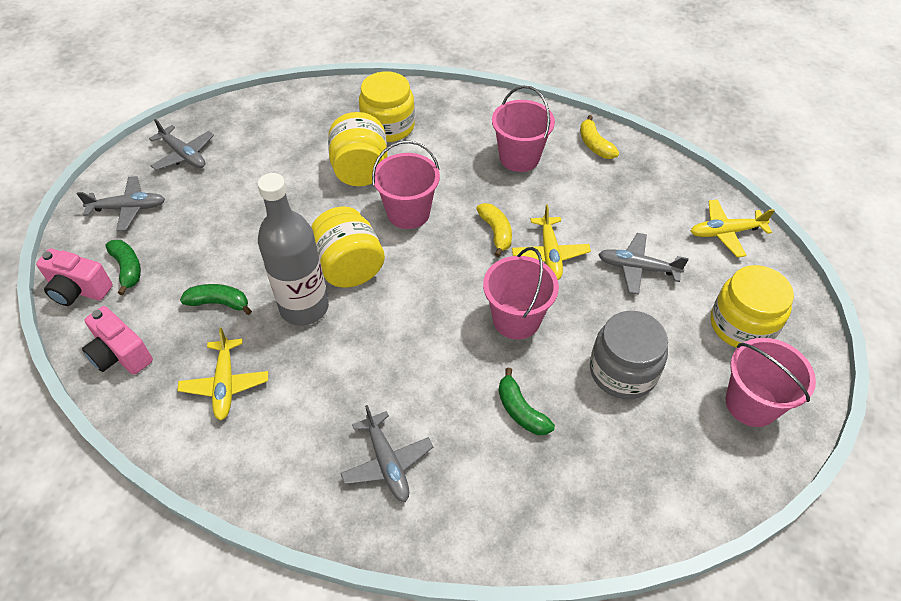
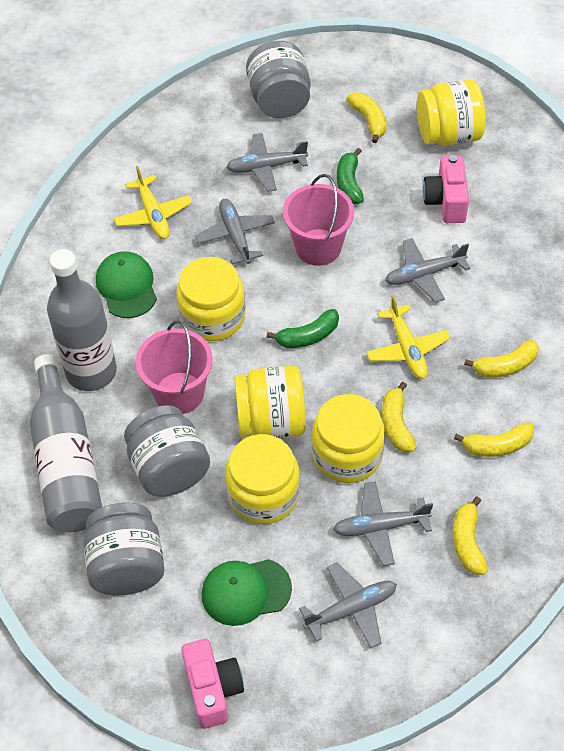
green banana: [105,240,141,295] [180,284,252,315] [499,367,555,435] = 3 -> [267,309,339,348] [337,148,364,204] = 2
green cap: none = 0 -> [96,251,157,318] [202,559,292,626] = 2
grey bottle: [258,173,329,326] = 1 -> [30,354,102,533] [47,249,117,391] = 2
grey jar: [590,311,668,399] = 1 -> [83,503,165,595] [124,405,210,497] [246,41,310,118] = 3
grey plane: [77,176,165,231] [149,119,214,170] [340,405,433,502] [598,233,689,295] = 4 -> [195,199,275,264] [226,133,308,192] [299,563,397,649] [333,481,433,566] [385,238,470,303] = 5
pink bucket: [372,140,440,229] [483,247,559,340] [492,86,555,172] [726,338,816,427] = 4 -> [136,320,213,414] [283,174,354,266] = 2
yellow banana: [476,203,512,257] [580,115,619,159] = 2 -> [346,92,386,143] [382,382,416,452] [453,497,488,575] [454,422,534,457] [464,340,539,378] = 5
yellow jar: [311,206,385,288] [328,112,388,186] [359,71,415,142] [711,265,794,348] = 4 -> [176,257,246,341] [225,434,300,524] [234,366,306,439] [312,394,385,483] [417,79,486,146] = 5
yellow plane: [177,328,268,420] [512,204,591,280] [691,199,775,257] = 3 -> [114,166,192,239] [366,295,450,379] = 2

